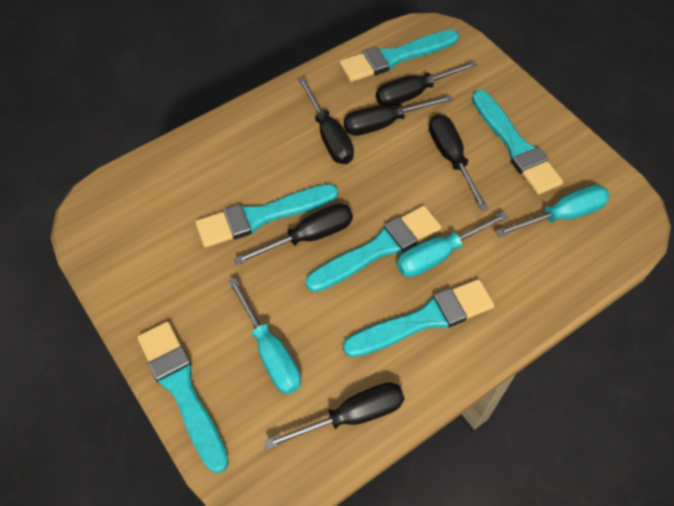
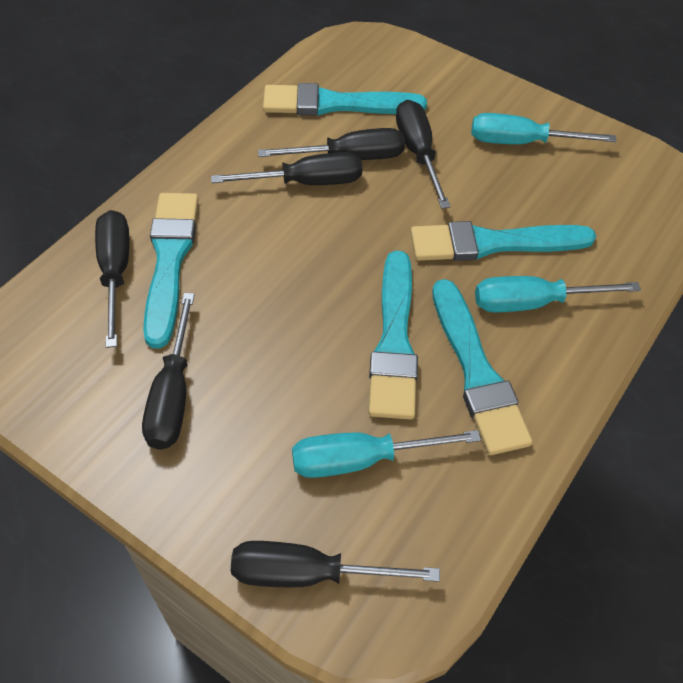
turquoise brush: [137,321,229,473] [195,184,338,248] [306,205,442,292] [340,30,459,82] [343,279,495,357] [472,90,563,195] = 6 -> [143,193,199,348] [263,83,427,116] [368,251,418,420] [410,221,596,261] [432,279,533,455] = 5

